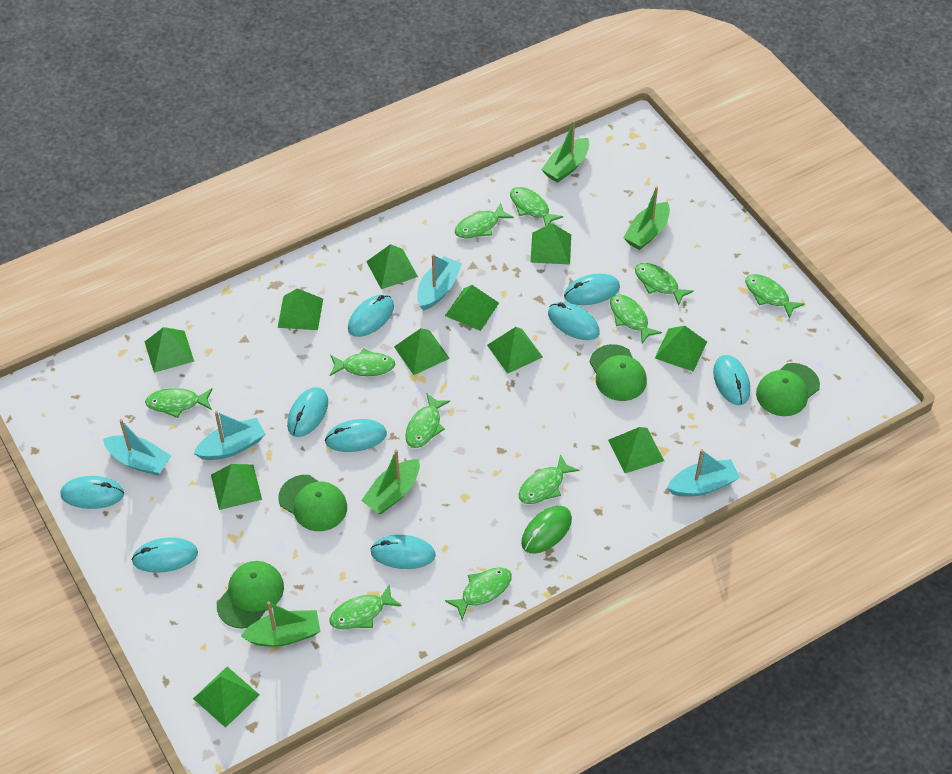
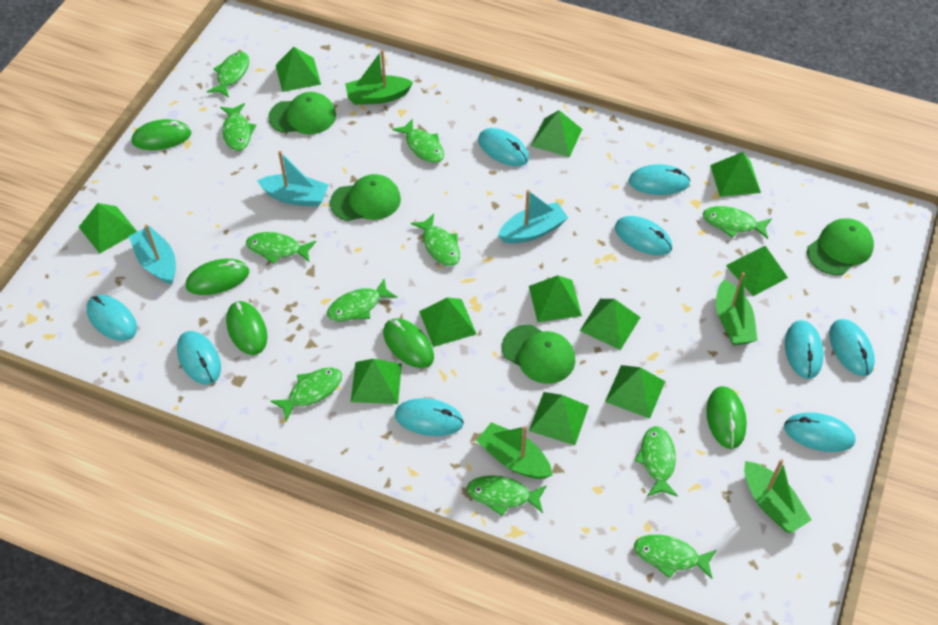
green mouse: [521,506,572,554] = 1 -> [132,119,191,150] [186,259,249,295] [226,301,267,355] [383,318,434,368] [706,386,747,449] = 5
turquoise boat: [103,419,171,476] [193,411,265,460] [417,254,462,311] [667,449,740,497] = 4 -> [129,225,176,284] [257,151,329,207] [498,190,568,244] = 3

